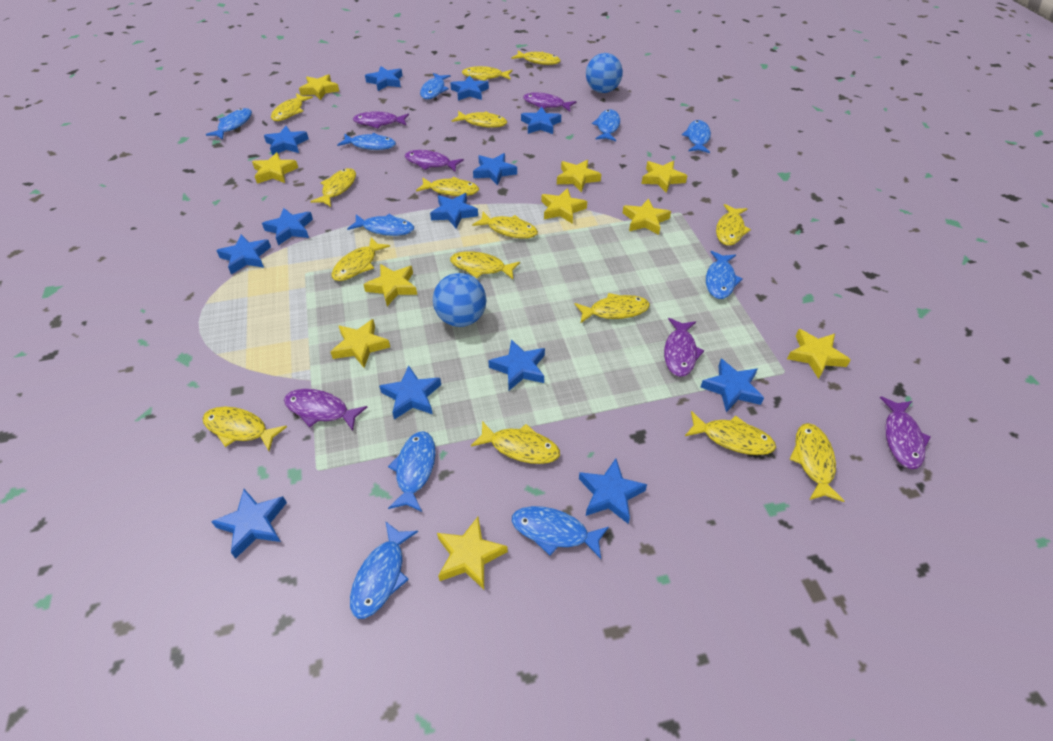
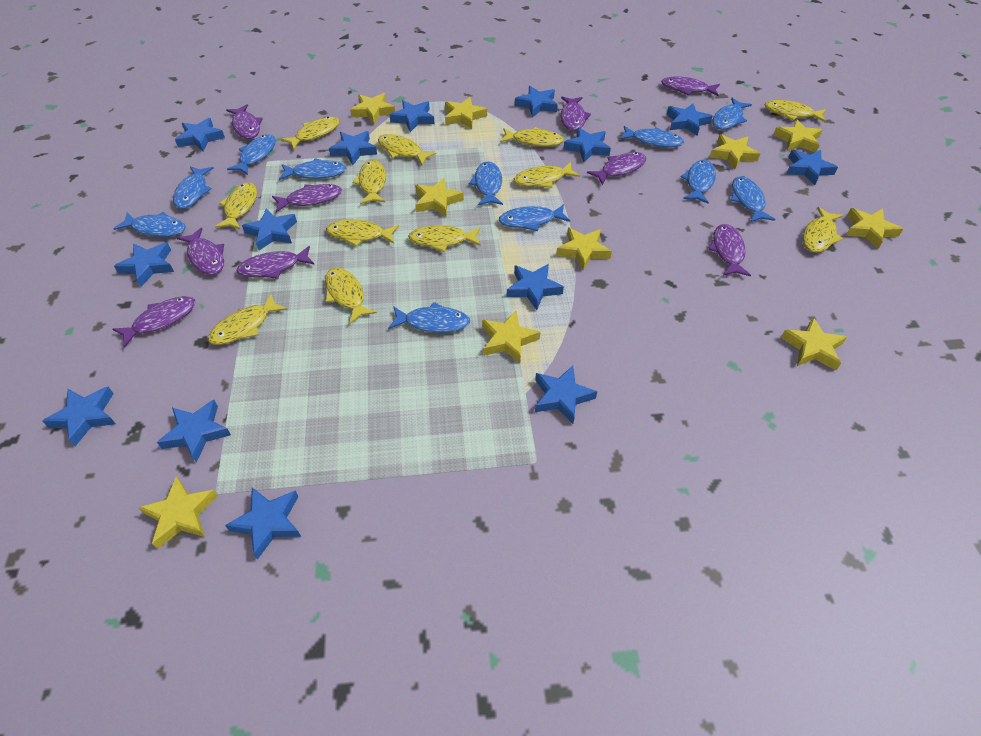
blue ball: [433,273,487,327] [586,53,623,93] = 2 -> none = 0
blue fish: [206,108,252,140] [337,133,396,150] [347,214,414,236] [350,522,418,619] [388,431,436,512] [420,73,451,99] [512,506,609,559] [592,109,620,141] [682,120,711,153] [706,251,742,299] = 10 -> [113,212,186,237] [173,166,214,209] [227,134,276,175] [279,158,346,180] [388,302,470,333] [469,161,503,205] [499,204,570,231] [619,126,684,148] [681,160,716,204] [712,98,752,130] [731,176,776,223] = 11
blue star: [211,489,287,559] [216,234,271,275] [262,208,313,245] [264,126,309,155] [365,66,403,91] [379,366,441,420] [430,193,478,228] [450,75,489,101] [473,153,517,186] [488,339,545,390] [521,107,561,134] [579,459,647,523] [701,359,764,412] = 13 -> [42,387,116,446] [114,242,174,287] [157,400,231,463] [175,118,225,152] [225,488,301,560] [242,209,297,250] [329,131,377,165] [390,100,434,132] [507,264,564,310] [515,86,558,117] [535,366,597,424] [564,127,611,162] [666,103,713,136] [786,149,838,185] = 14
purple fish: [284,389,367,431] [353,111,409,128] [405,150,464,172] [523,92,576,111] [664,318,704,377] [880,396,931,469] = 6 -> [113,296,196,348] [177,228,224,275] [226,104,263,139] [237,246,315,279] [272,184,342,212] [561,97,591,131] [587,152,646,185] [661,76,720,96] [708,224,751,276] = 9
yellow fish: [202,407,287,451] [271,93,313,121] [310,168,356,207] [331,238,390,281] [416,177,479,196] [450,251,520,279] [452,111,507,128] [462,66,513,81] [471,421,560,464] [472,212,538,239] [511,50,561,65] [575,293,650,324] [685,411,776,455] [716,204,751,246] [789,423,844,502] = 15 -> [208,294,287,345] [215,182,257,229] [281,117,339,149] [325,268,377,324] [326,219,399,246] [352,160,386,204] [378,134,436,165] [408,225,481,252] [500,127,564,147] [514,162,580,188] [764,100,826,122] [803,207,844,253] = 12

